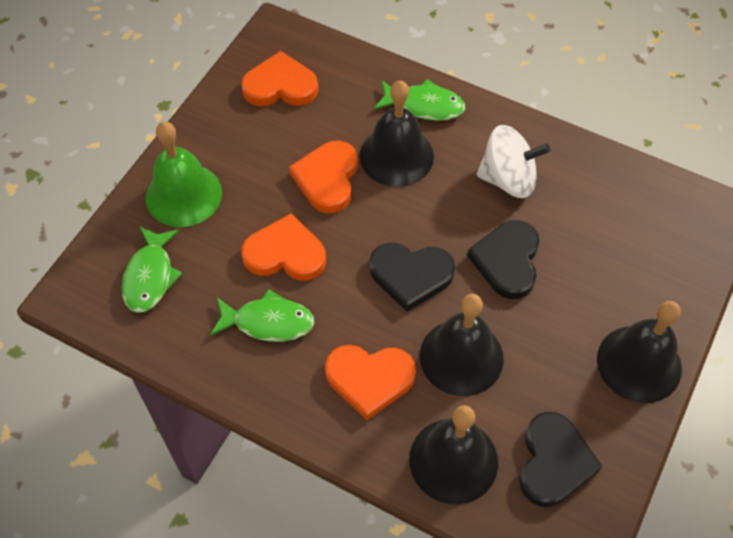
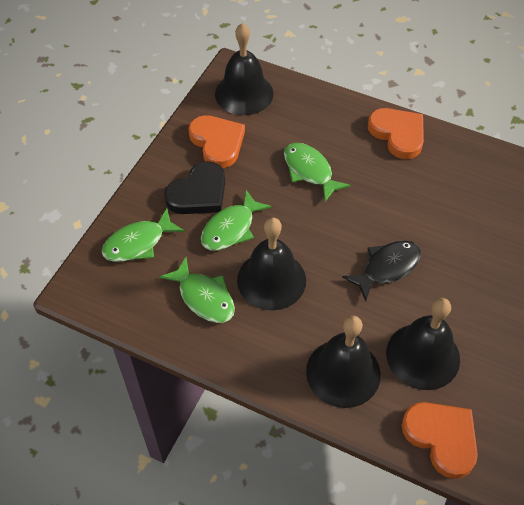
black fish: none = 0 -> [343,241,421,301] = 1
black heart: [370,242,455,312] [467,220,539,299] [519,412,603,507] = 3 -> [164,161,225,214] = 1
green bell: [146,121,222,227] = 1 -> none = 0
green fish: [122,226,182,313] [210,289,315,342] [374,79,465,121] = 3 -> [102,209,185,262] [159,257,235,323] [201,190,272,251] [284,143,351,202] = 4
orange heart: [241,51,318,106] [241,213,326,281] [289,141,358,213] [325,345,416,420] = 4 -> [189,115,245,168] [368,108,424,159] [401,402,478,479] = 3
white spinning top: [477,125,550,198] = 1 -> none = 0

